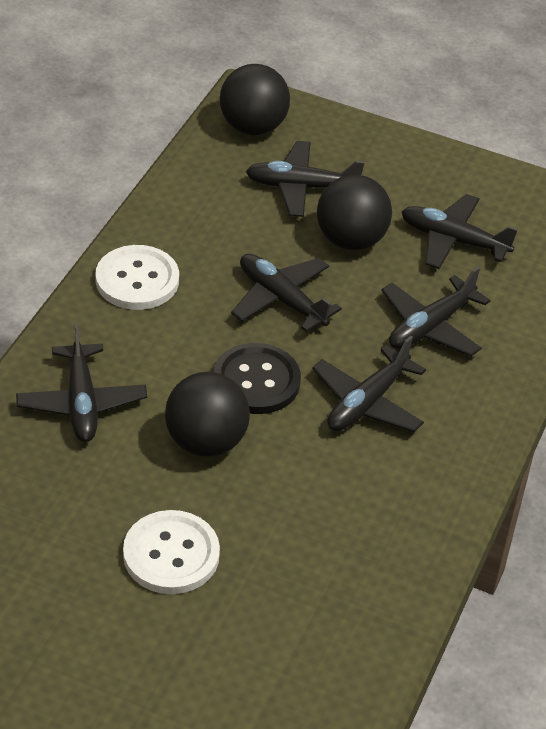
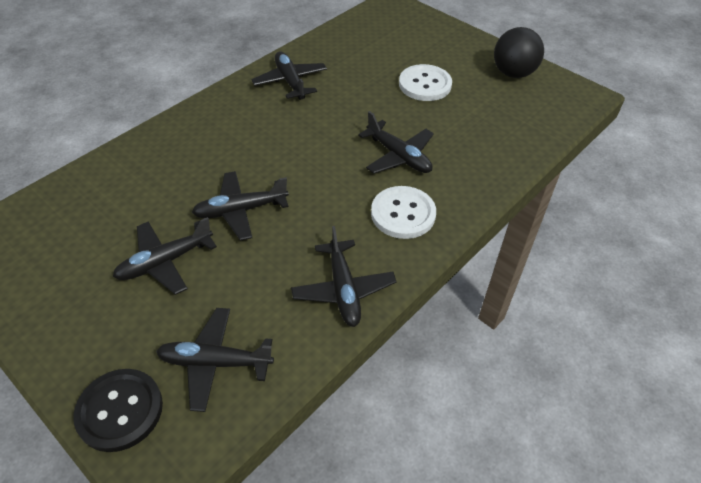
black ball: [165,372,250,457] [220,64,290,135] [317,175,392,250] = 3 -> [494,27,544,78] = 1

